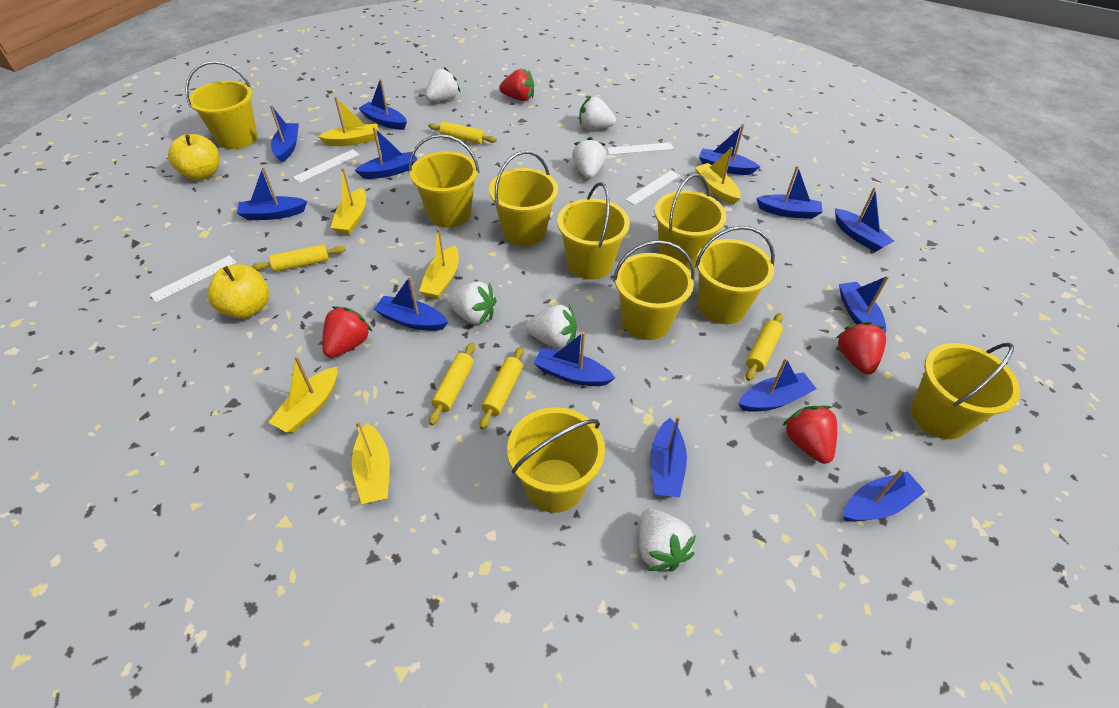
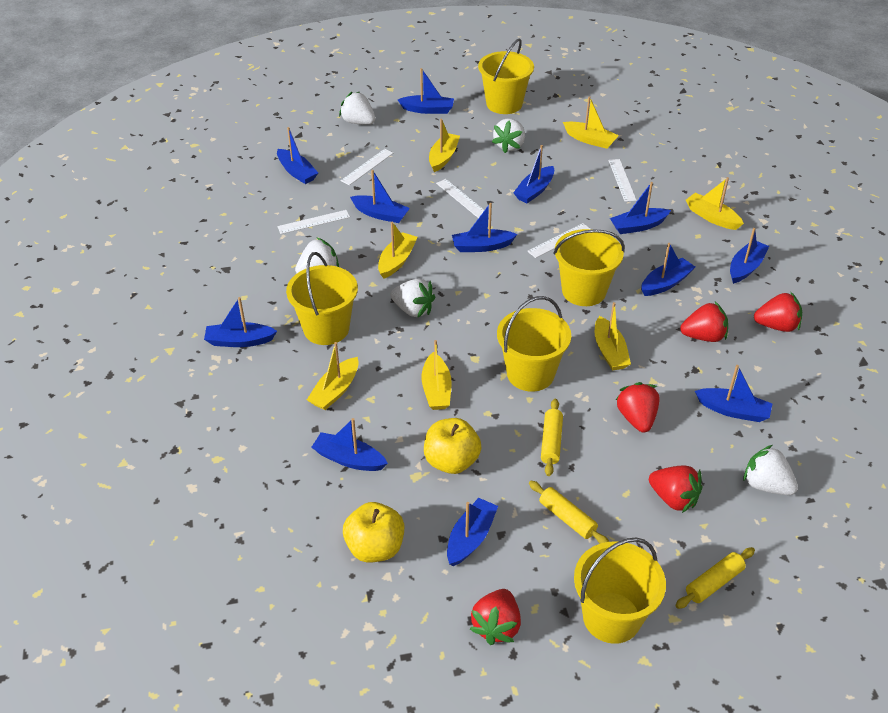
blue boat: [237,167,307,220] [270,105,299,163] [355,127,418,179] [358,79,407,130] [374,276,448,331] [534,332,615,386] [651,416,687,498] [699,124,760,175] [738,358,817,412] [756,166,822,219] [835,187,894,252] [839,276,889,334] [843,468,925,522] = 13 -> [204,297,277,347] [277,127,318,184] [312,418,388,471] [350,170,410,223] [398,68,454,114] [447,498,498,566] [452,203,517,252] [513,145,554,203] [610,182,671,234] [641,243,695,296] [695,365,772,422] [730,228,769,284] = 12
red strawberry: [322,306,372,358] [499,69,534,101] [782,405,837,464] [836,322,886,374] = 4 -> [470,589,521,645] [616,382,660,433] [649,465,702,513] [680,302,728,342] [754,291,802,332] = 5
white ruler: [150,255,237,302] [293,149,360,183] [607,142,674,155] [625,171,680,205] = 4 -> [277,210,350,234] [341,149,393,185] [436,179,484,218] [527,223,590,258] [608,159,637,202] = 5
white strawberry: [425,67,460,101] [447,281,497,325] [526,304,576,348] [572,137,606,179] [579,96,616,129] [639,509,696,571] = 6 -> [295,238,339,273] [339,92,375,125] [391,278,435,318] [492,118,525,153] [743,445,798,495] = 5
yellow boat: [268,356,337,433] [318,96,379,146] [331,168,366,235] [352,421,390,504] [419,228,459,299] [695,147,741,205] = 6 -> [307,342,359,410] [378,222,418,279] [421,340,452,410] [429,119,460,172] [563,96,619,149] [595,302,631,371] [686,177,744,230] = 7
yellow bucket: [185,61,257,149] [409,134,479,228] [489,151,558,246] [507,407,605,513] [557,182,630,280] [613,240,695,340] [654,174,726,270] [695,226,775,324] [911,342,1020,439] = 9 -> [286,252,358,345] [478,38,534,114] [497,296,571,392] [553,229,625,306] [574,537,666,644] = 5
yellow rolling pin: [251,244,346,272] [428,122,497,144] [429,342,475,425] [480,347,524,429] [745,313,783,381] = 5 -> [529,481,609,544] [541,399,563,476] [675,547,755,609] = 3

